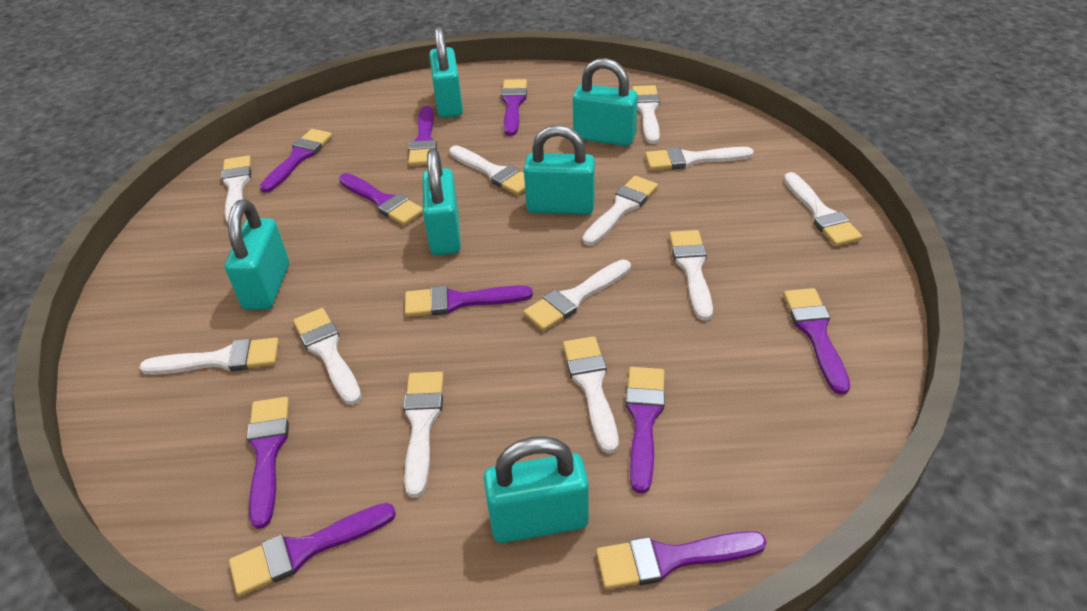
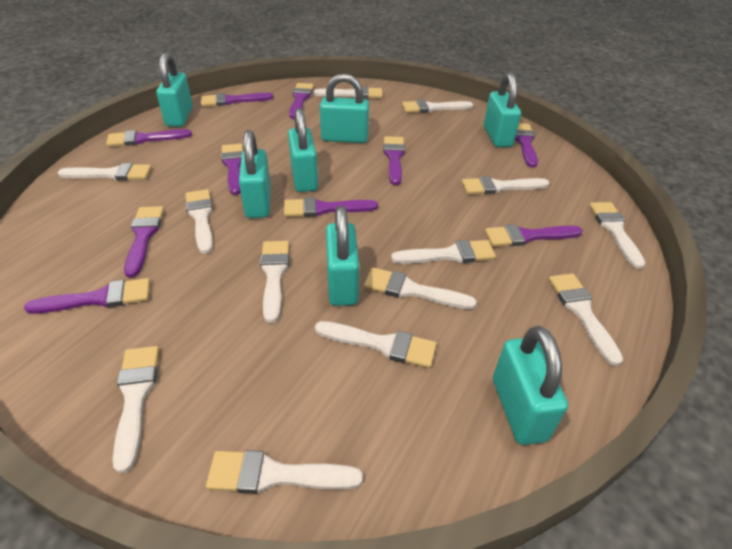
turquoise padlock: [225,199,289,310] [422,149,461,255] [429,26,463,118] [484,436,589,543] [524,125,595,215] [573,58,638,146] = 6 -> [156,53,193,127] [239,130,271,218] [288,108,318,192] [320,73,369,143] [326,205,359,306] [484,72,521,147] [493,326,568,445] = 7
white brush: [139,338,279,375] [221,155,251,223] [293,308,361,405] [403,372,444,498] [449,145,525,195] [523,260,631,331] [563,336,618,454] [582,176,658,246] [632,85,660,144] [645,147,754,170] [669,230,713,321] [784,172,862,246] = 12 -> [58,163,151,181] [113,346,159,473] [185,189,213,254] [206,450,363,494] [260,241,289,323] [314,87,383,99] [315,321,437,368] [364,267,477,309] [391,240,496,264] [402,100,473,113] [462,176,549,194] [549,273,623,366] [589,202,646,269] = 13

